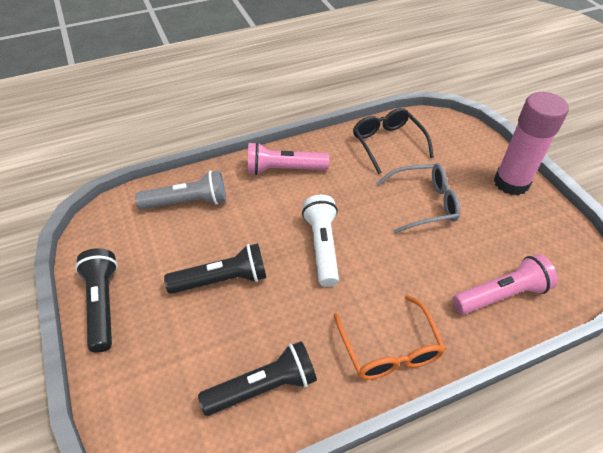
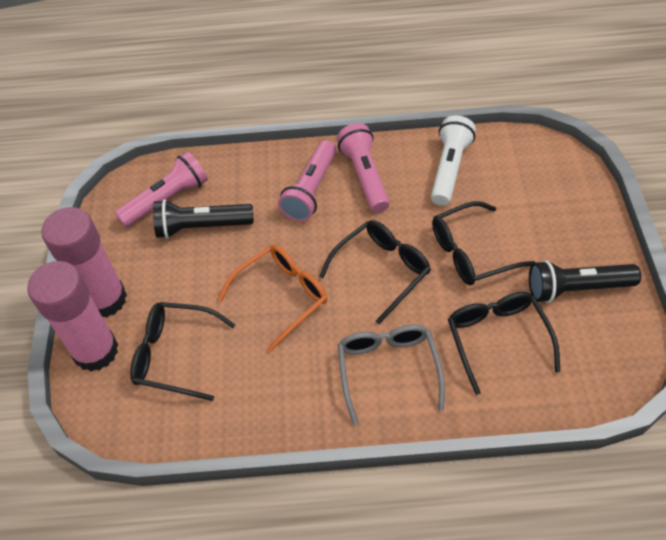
black flashlight: [75,248,118,353] [164,243,267,294] [198,341,317,416] = 3 -> [153,199,254,239] [529,260,641,303] = 2
black glasses: [353,108,434,174] = 1 -> [130,302,235,401] [319,220,431,324] [432,201,535,285] [448,292,560,395] = 4
grey flashlight: [135,170,226,210] = 1 -> none = 0
pink flashlight: [248,142,329,175] [452,254,558,315] = 2 -> [115,152,208,227] [278,140,336,222] [337,123,390,213] = 3
pink glue stick: [494,92,569,196] = 1 -> [27,261,118,372] [42,207,127,318] = 2

